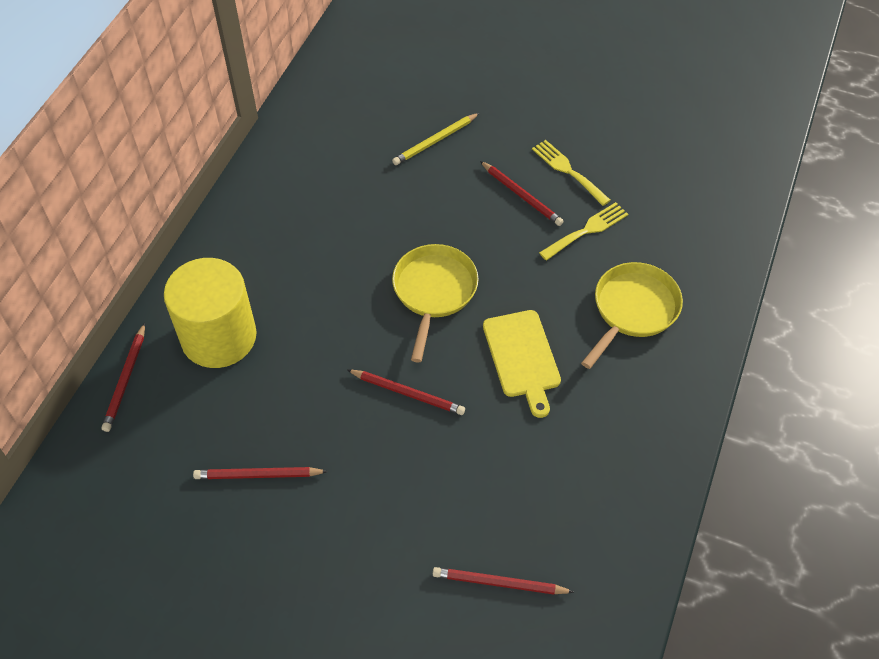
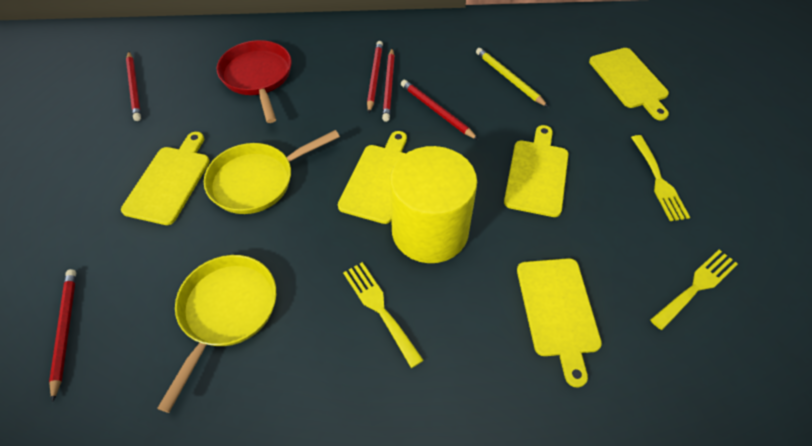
red pan: none = 0 -> [217,40,292,123] = 1
yellow cutting board: [483,310,561,418] = 1 -> [121,132,210,225] [338,131,407,224] [504,125,569,217] [517,258,602,388] [589,48,669,120] = 5
yellow fork: [532,140,611,206] [539,202,628,260] = 2 -> [343,262,424,368] [631,135,690,221] [650,250,738,330] = 3

